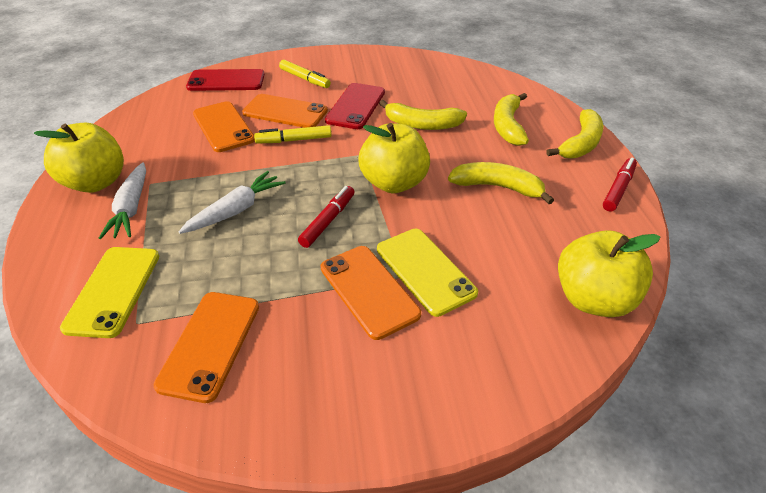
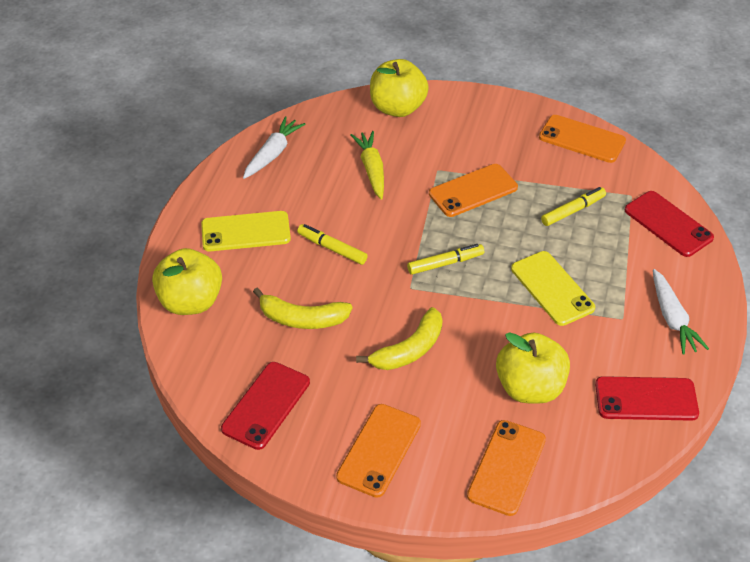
red marker: [298,186,355,248] [603,157,637,212] = 2 -> none = 0
red phone: [186,69,265,91] [325,83,385,129] = 2 -> [221,362,310,450] [595,376,699,421] [625,191,714,257] = 3
yellow banana: [379,100,467,130] [448,162,554,204] [494,93,529,146] [547,109,604,159] = 4 -> [253,288,352,329] [356,307,443,370] = 2
yellow carrot: none = 0 -> [350,131,384,200] = 1
yellow marker: [254,125,331,144] [279,60,331,88] = 2 -> [297,224,368,265] [407,244,484,275] [541,187,606,226] = 3

